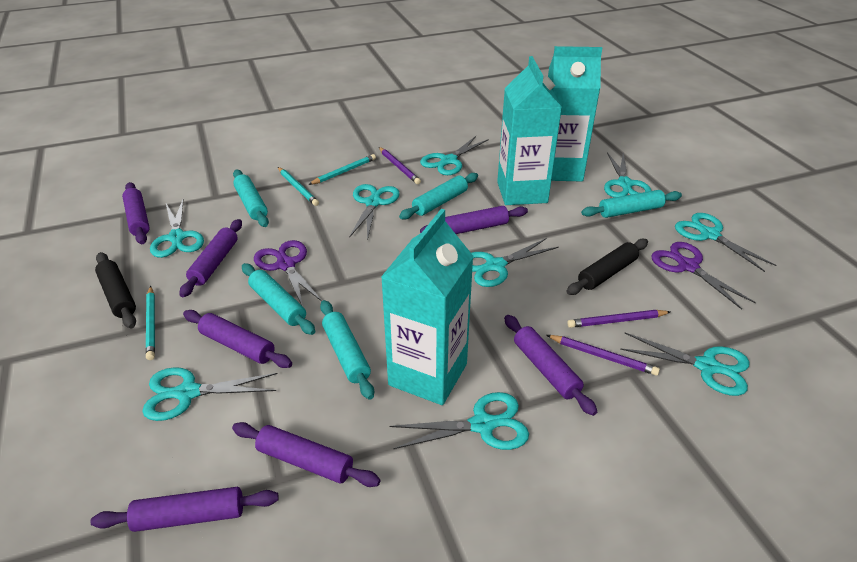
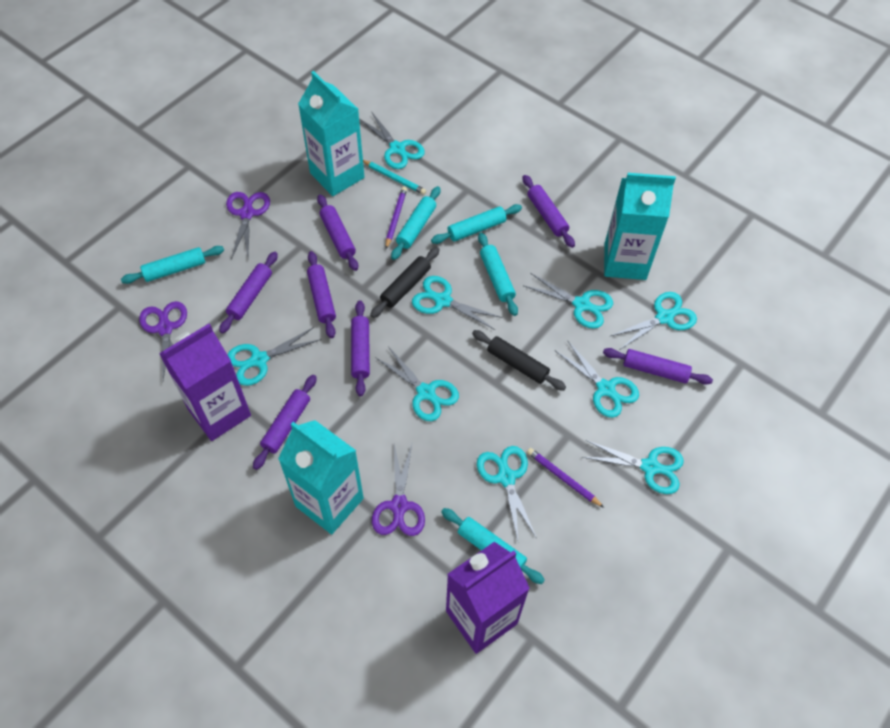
purple carton: none = 0 -> [159,324,251,441] [446,542,530,654] = 2
purple pencil: [379,147,421,184] [546,335,660,376] [567,310,670,328] = 3 -> [386,187,407,249] [527,448,604,508] = 2
purple scissors: [254,240,322,306] [651,242,756,310] = 2 -> [139,301,187,380] [226,192,270,259] [372,444,425,536] = 3
turquoise pencil: [146,286,155,360] [278,167,319,206] [308,154,376,185] = 3 -> [363,160,426,195] = 1

